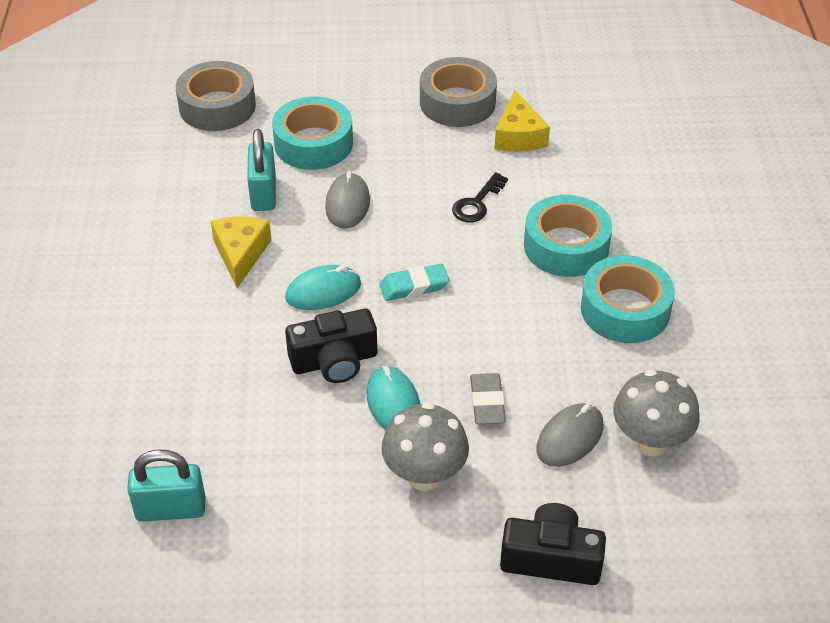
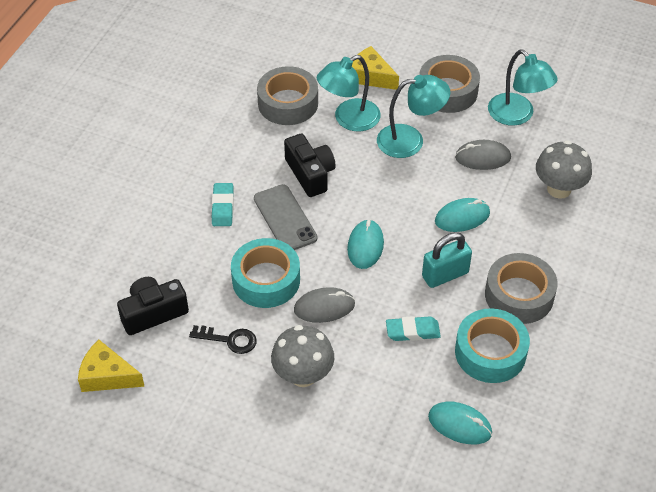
grey eraser: [470,373,506,424] = 1 -> none = 0
grey phone: none = 0 -> [254,184,318,250] = 1
grey tape: [176,61,256,131] [420,57,497,127] = 2 -> [257,66,318,125] [419,55,480,113] [485,253,558,324] = 3
turquoise eraser: [379,264,449,301] = 1 -> [212,183,234,226] [386,316,441,341] = 2
turquoise lamp: none = 0 -> [317,55,381,131] [377,75,450,158] [488,49,558,126] = 3
turquoise mouse: [285,265,361,310] [366,366,420,430] = 2 -> [347,219,384,269] [428,402,492,444] [435,198,490,232] = 3
turquoise padlock: [127,449,205,522] [247,129,276,211] = 2 -> [422,232,472,288] = 1
turquoise tape: [272,96,353,170] [524,195,612,277] [581,255,675,343] = 3 -> [231,238,300,308] [455,308,530,383] = 2

